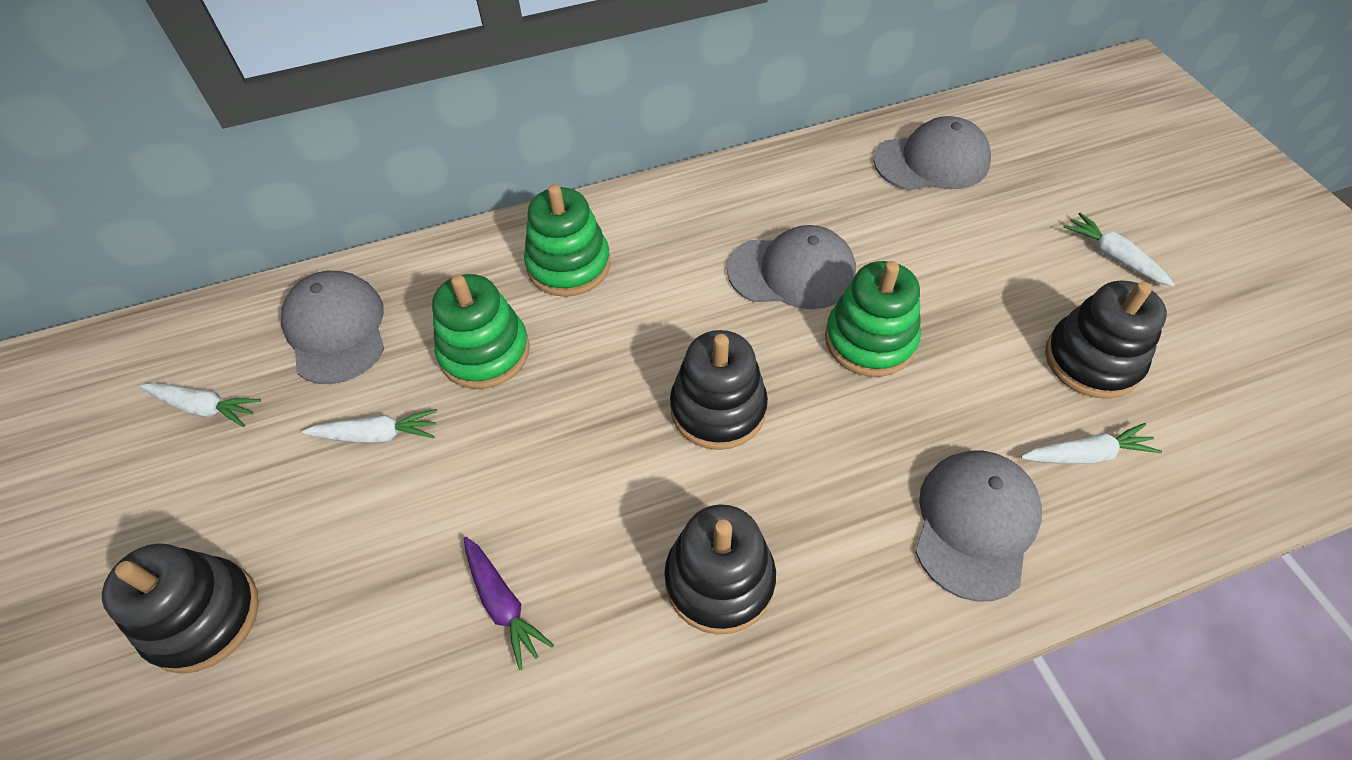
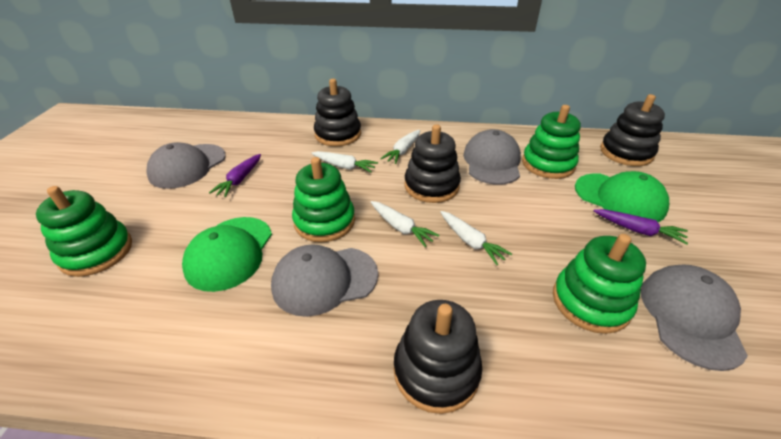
green cap: none = 0 -> [182,217,272,292] [575,171,669,222] = 2
green stacking toy: [432,274,530,389] [524,184,611,297] [825,261,921,377] = 3 -> [36,186,132,277] [292,157,355,242] [522,105,581,179] [553,234,646,334] = 4
purple carrot: [464,537,554,670] = 1 -> [209,154,261,197] [594,209,688,245] = 2

